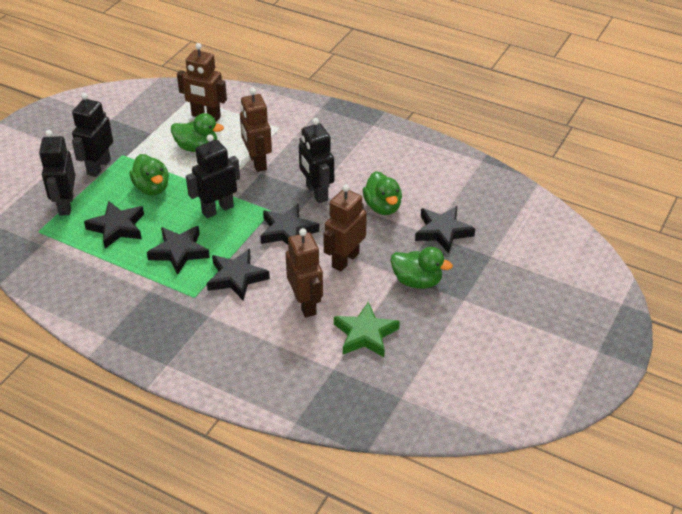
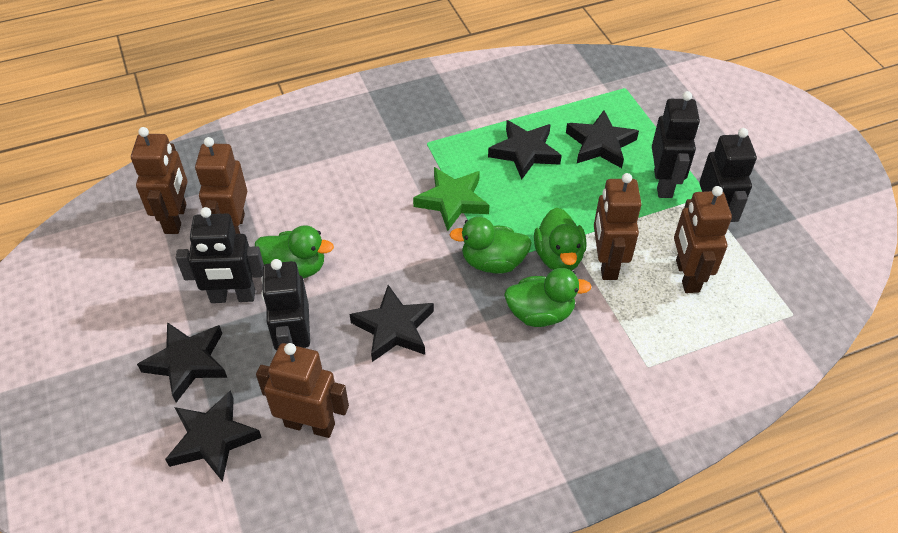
brown robot: [177,43,227,122] [240,88,272,172] [286,228,323,318] [323,184,367,271] = 4 -> [131,127,187,234] [195,137,247,234] [256,343,349,438] [594,173,642,280] [674,186,732,293] = 5

